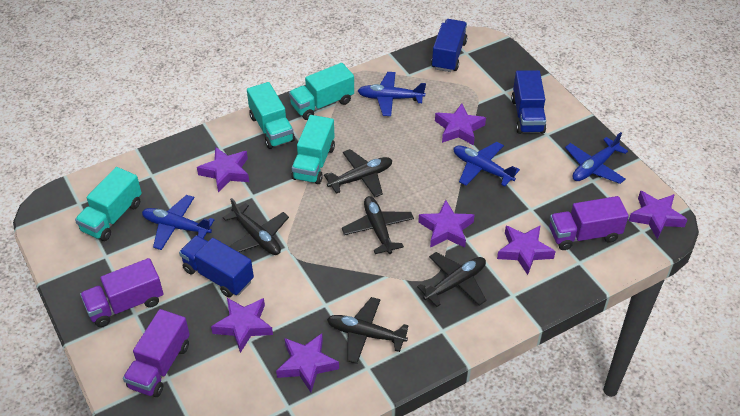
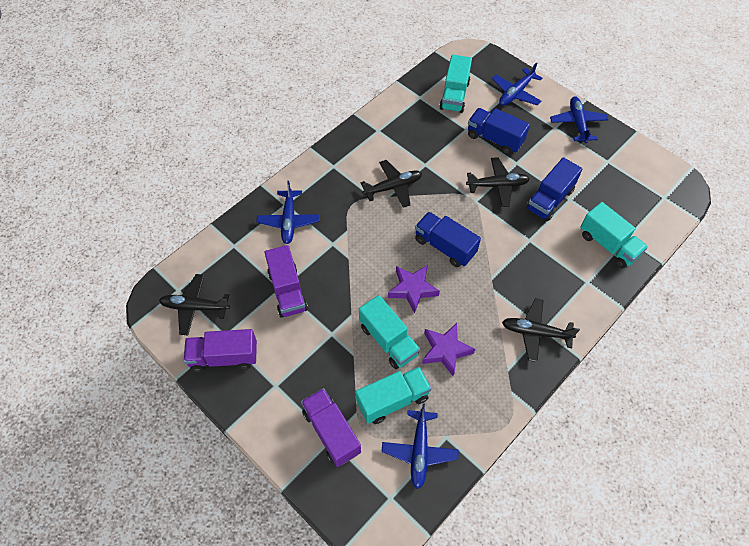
black plane: [223,198,289,255] [324,149,392,197] [327,297,408,364] [342,196,414,254] [417,252,486,307] = 5 -> [159,274,230,336] [361,160,422,208] [466,157,530,207] [502,298,580,362] = 4
purple star: [197,147,249,193] [211,298,273,353] [276,333,339,392] [418,200,474,248] [435,103,486,146] [497,225,556,275] [629,191,688,239] = 7 -> [388,265,440,313] [422,323,475,376] = 2

